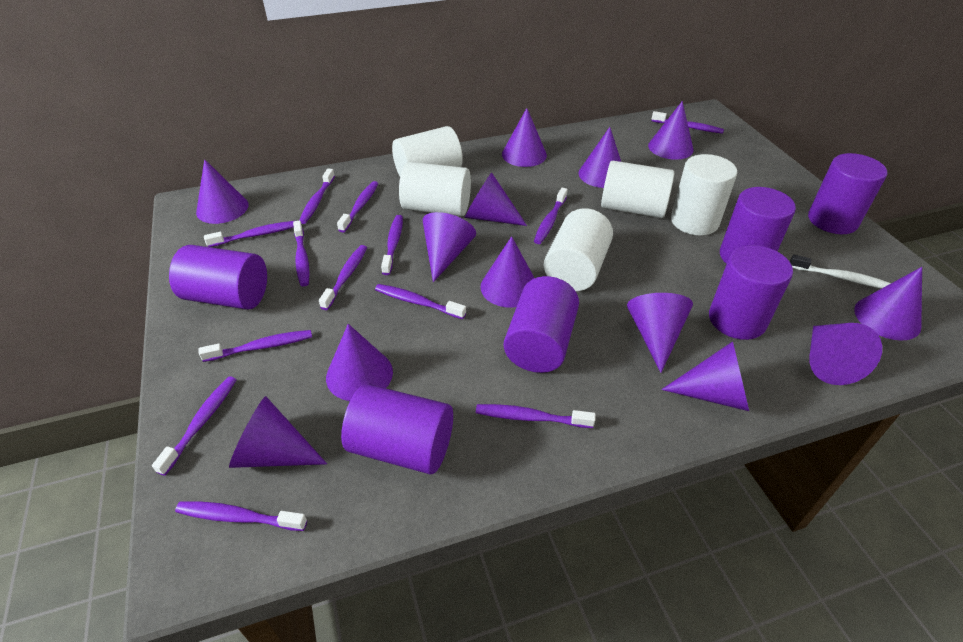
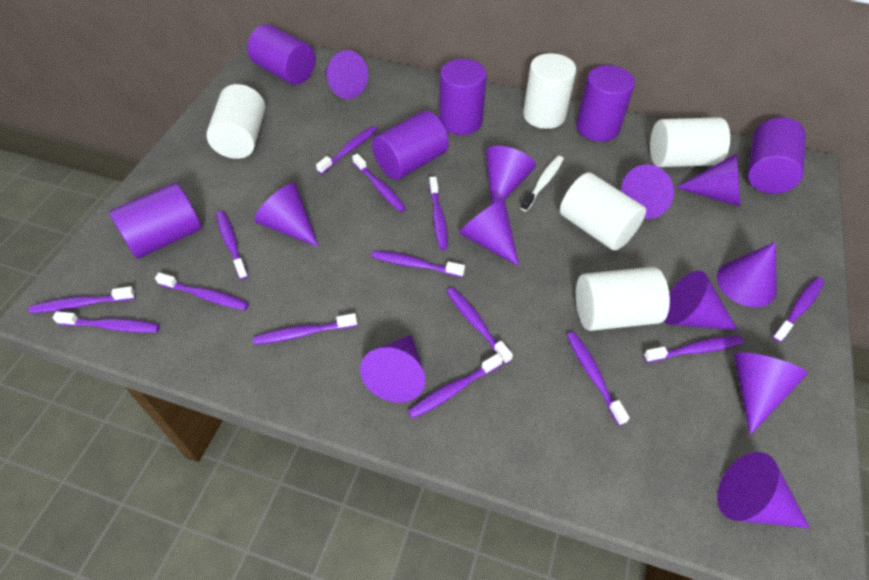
purple cone: [196,159,248,224] [229,396,327,468] [326,324,393,401] [423,212,476,282] [465,173,527,226] [481,236,534,308] [502,108,547,167] [579,127,621,188] [627,293,693,373] [648,101,694,160] [662,341,749,411] [809,323,882,385] [854,267,922,341] = 13 -> [254,183,319,247] [325,50,368,99] [360,335,426,403] [459,199,519,266] [486,146,536,204] [621,164,674,219] [664,271,738,330] [676,153,740,207] [717,242,777,307] [717,452,810,528] [734,352,808,435] = 11
purple toothbrush: [152,376,236,476] [175,501,307,531] [199,330,312,362] [204,221,294,247] [293,221,310,287] [299,168,335,224] [319,245,367,310] [337,181,378,232] [375,284,466,319] [381,215,403,275] [476,404,596,428] [534,188,568,244] [651,111,724,134] = 13 -> [29,286,136,313] [53,312,160,333] [155,272,249,310] [216,211,248,280] [253,313,357,345] [316,126,377,174] [352,153,406,212] [371,250,465,277] [408,353,503,419] [429,176,448,250] [446,287,513,364] [567,332,630,426] [644,336,744,363] [773,277,824,342] = 14

